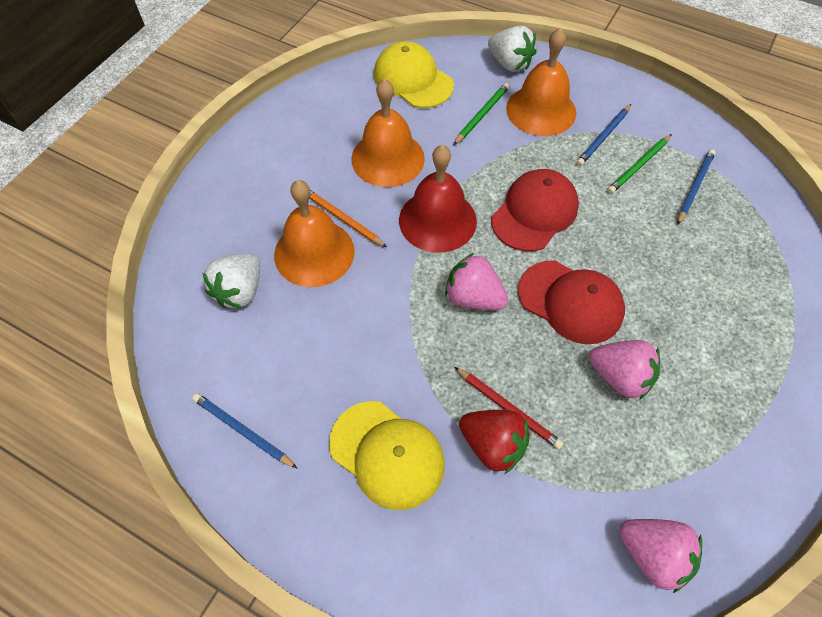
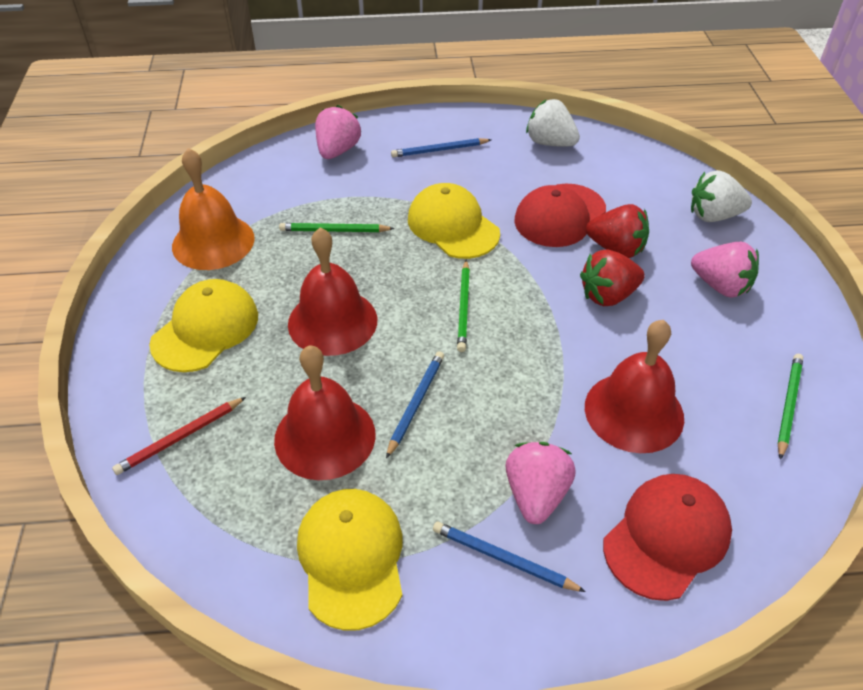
green pencil: [453,83,510,145] [607,134,672,194] = 2 -> [279,223,395,232] [457,260,470,352] [777,354,803,460] = 3
orange bell: [274,180,355,287] [351,78,425,187] [506,28,576,136] = 3 -> [172,148,255,270] = 1
orange pencil: [309,190,387,247] = 1 -> none = 0
red bell: [399,145,477,253] = 1 -> [274,345,376,480] [288,228,377,356] [585,320,684,453] = 3
red strawberry: [459,410,530,474] = 1 -> [580,250,645,306] [586,204,649,258] = 2
yellow cap: [329,401,445,510] [374,41,454,108] = 2 -> [149,279,258,372] [297,489,402,631] [408,183,500,259] = 3

